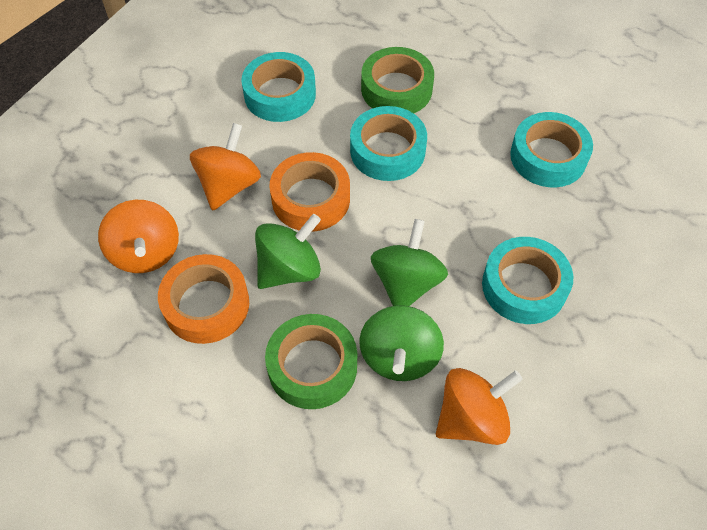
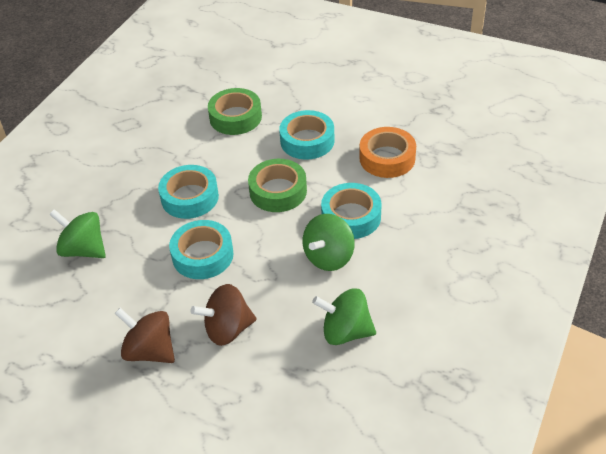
brown spinning top: none = 0 -> [115,308,175,363] [190,284,257,346] = 2
orange spinning top: [98,200,179,273] [190,123,261,211] [436,368,523,445] = 3 -> none = 0
orange tape: [158,254,249,344] [269,152,350,232] = 2 -> [360,127,416,178] = 1

